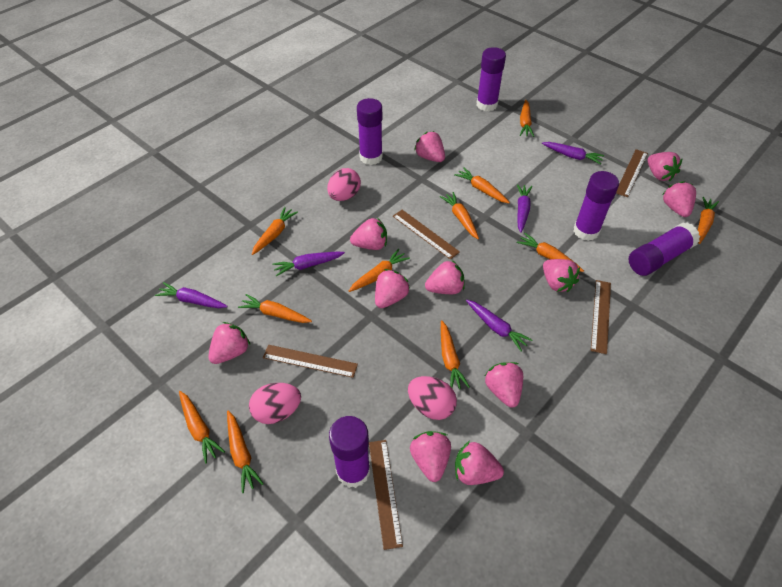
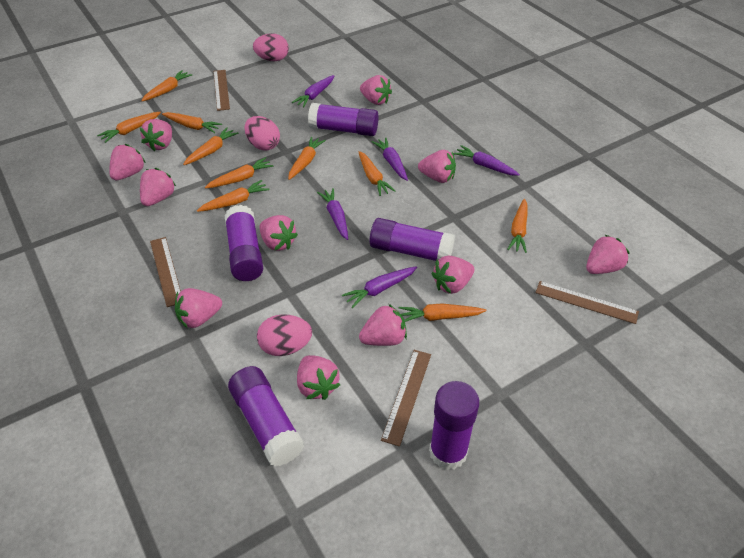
brown ruler: [263,345,358,378] [369,440,403,550] [393,210,460,260] [591,280,611,354] [616,149,648,197] = 5 -> [150,237,181,307] [213,70,230,111] [381,350,431,446] [535,281,639,324] = 4
orange carrot: [179,391,225,464] [227,411,264,493] [238,294,312,323] [252,207,298,255] [349,249,410,292] [440,192,479,239] [441,320,469,389] [454,167,510,203] [517,233,584,272] [520,100,534,137] [698,197,719,244] = 11 -> [97,112,161,143] [141,70,192,101] [162,112,222,133] [183,127,238,165] [197,180,269,212] [205,157,274,188] [288,137,326,180] [359,151,395,196] [399,304,487,322] [507,199,528,253] = 10

